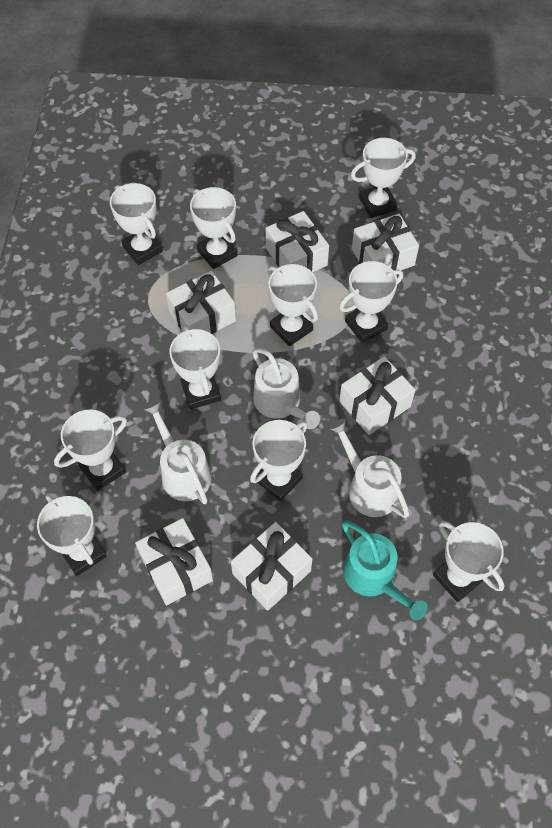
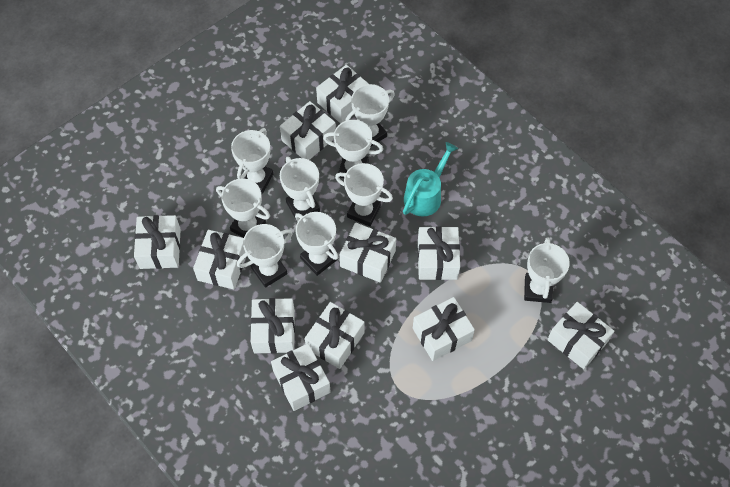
white gift: [135,518,213,605] [166,271,236,334] [231,522,312,611] [266,211,329,272] [339,356,415,435] [352,214,419,270] = 6 -> [134,215,181,269] [193,230,246,289] [251,298,295,354] [271,343,331,411] [280,101,336,160] [305,302,365,369] [316,65,369,124] [340,223,396,283] [413,297,475,361] [418,226,460,280] [547,302,614,369] = 11
white trophy: [37,494,107,576] [54,409,127,491] [110,183,163,265] [169,326,221,409] [190,187,238,269] [250,420,307,501] [268,264,318,346] [339,261,403,343] [351,138,416,218] [433,521,504,602] = 10 -> [216,179,270,238] [231,128,274,194] [237,224,293,288] [280,156,320,219] [295,212,338,276] [323,120,383,178] [335,163,393,227] [345,84,395,146] [524,237,570,303] = 9
white watering can: [143,401,212,504] [252,348,320,429] [328,419,409,518] = 3 -> none = 0

